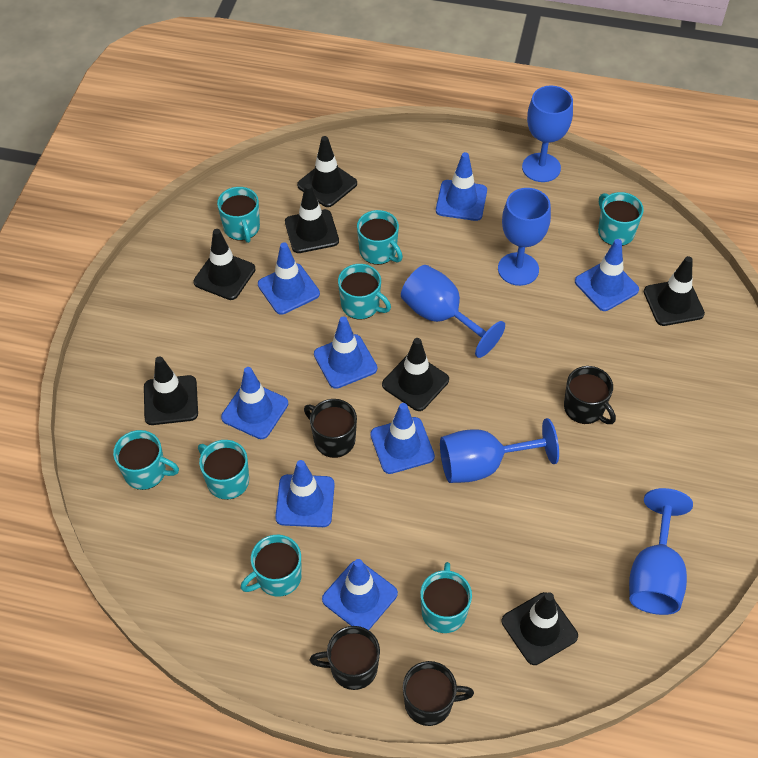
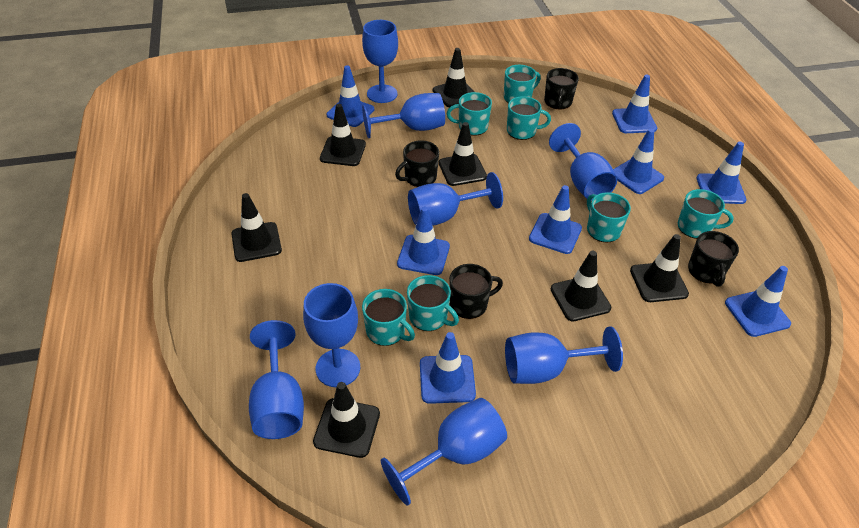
blue goblet: [401,265,505,358] [440,418,559,483] [498,188,551,286] [522,85,573,182] [629,488,693,615] = 5 -> [249,320,304,439] [303,283,360,387] [362,20,398,103] [362,93,445,138] [381,398,507,505] [408,172,503,226] [505,327,623,384] [549,123,617,198] = 8
turquoise mug: [113,430,179,490] [198,440,249,500] [217,187,260,243] [241,535,301,597] [338,264,391,320] [357,210,403,265] [420,562,472,633] [598,192,644,246] = 8 -> [362,289,415,346] [407,275,459,331] [447,92,492,136] [504,65,541,103] [507,96,551,140] [587,192,631,243] [678,189,734,239] = 7

